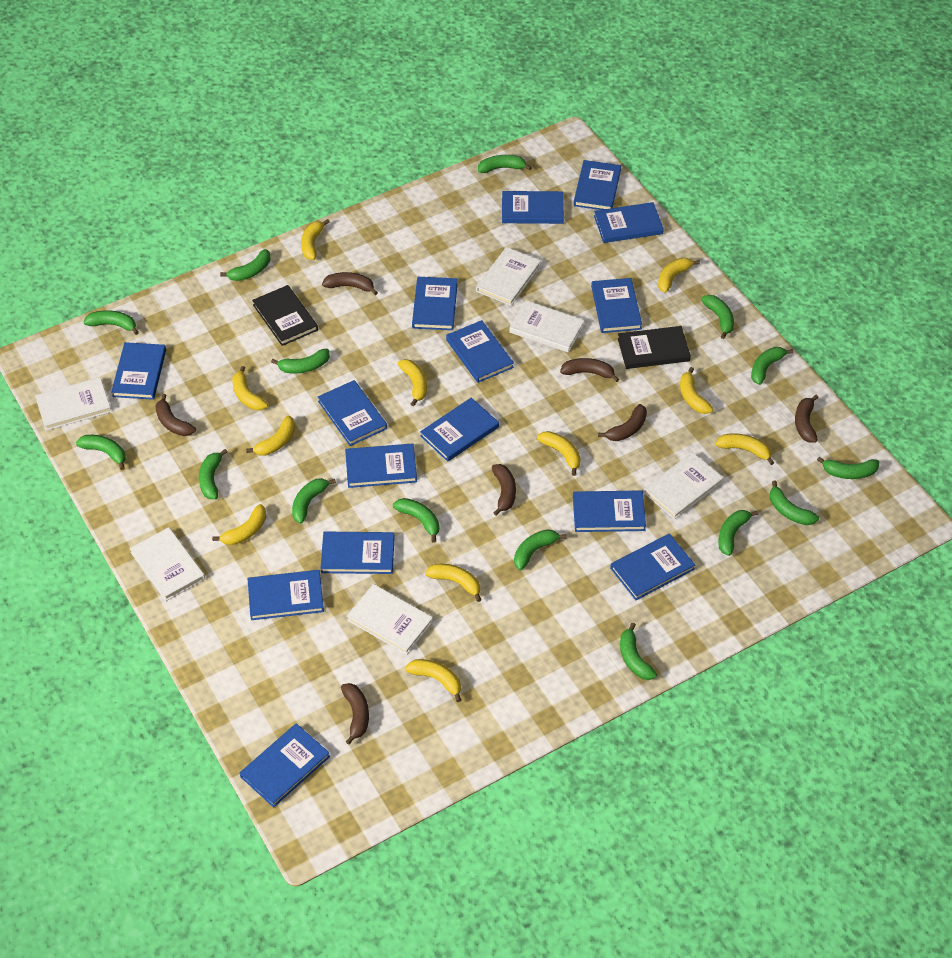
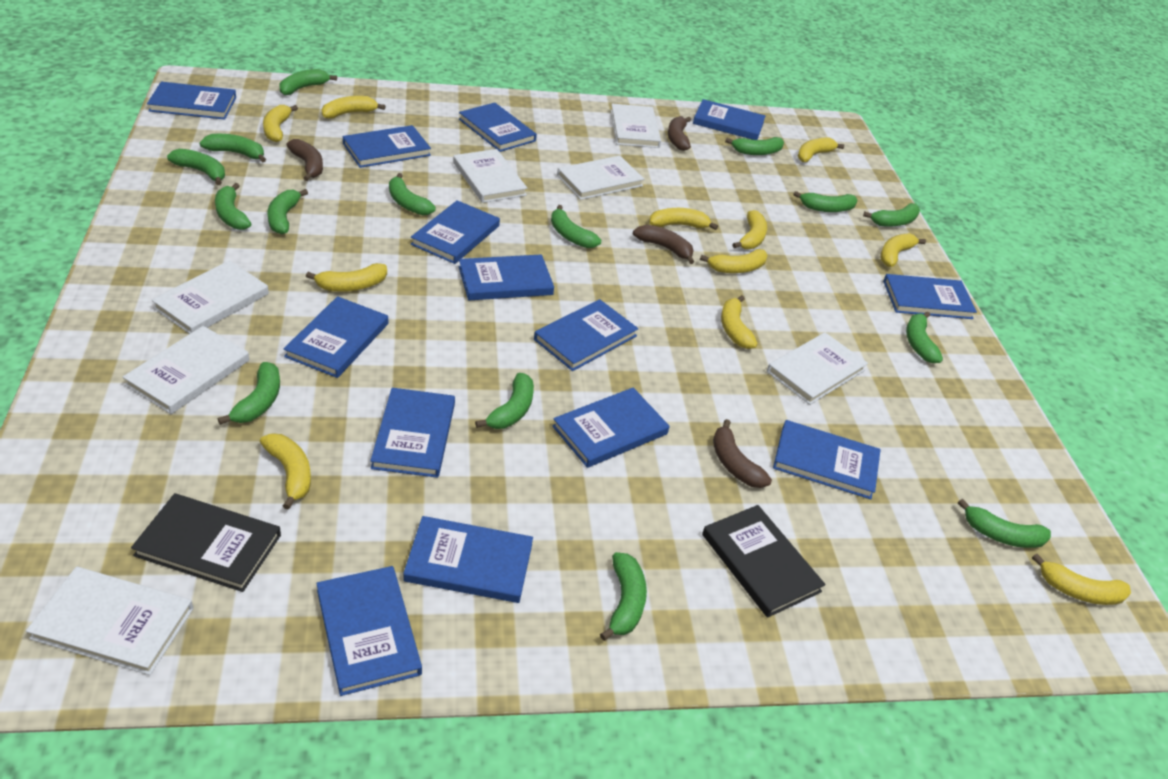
blue book: [111,342,166,400] [240,723,330,808] [247,570,324,620] [318,380,387,446] [320,532,395,574] [345,444,417,488] [412,277,458,330] [420,397,499,462] [446,320,514,383] [502,191,564,224] [573,160,621,210] [573,490,646,532] [591,278,642,333] [594,202,664,243] [610,534,695,600] = 15 -> [147,82,236,120] [284,296,388,378] [316,566,422,696] [343,125,431,168] [370,388,455,478] [403,516,533,603] [411,200,500,264] [459,103,537,152] [459,254,554,300] [534,299,638,371] [552,388,670,468] [693,99,765,140] [773,420,881,500] [883,274,977,319] = 14
brown banana: [155,394,196,436] [322,272,378,295] [341,683,369,744] [492,464,516,516] [560,358,619,382] [598,404,647,441] [795,395,819,443] = 7 -> [287,139,323,181] [633,225,694,264] [668,116,691,151] [713,419,772,488] = 4
white book: [35,377,112,431] [130,527,205,601] [347,584,433,655] [476,247,541,306] [509,300,585,353] [644,452,724,519] = 6 -> [26,567,193,675] [123,326,249,414] [152,260,269,334] [453,149,527,203] [557,156,644,200] [610,103,661,148] [767,333,868,405] = 7

